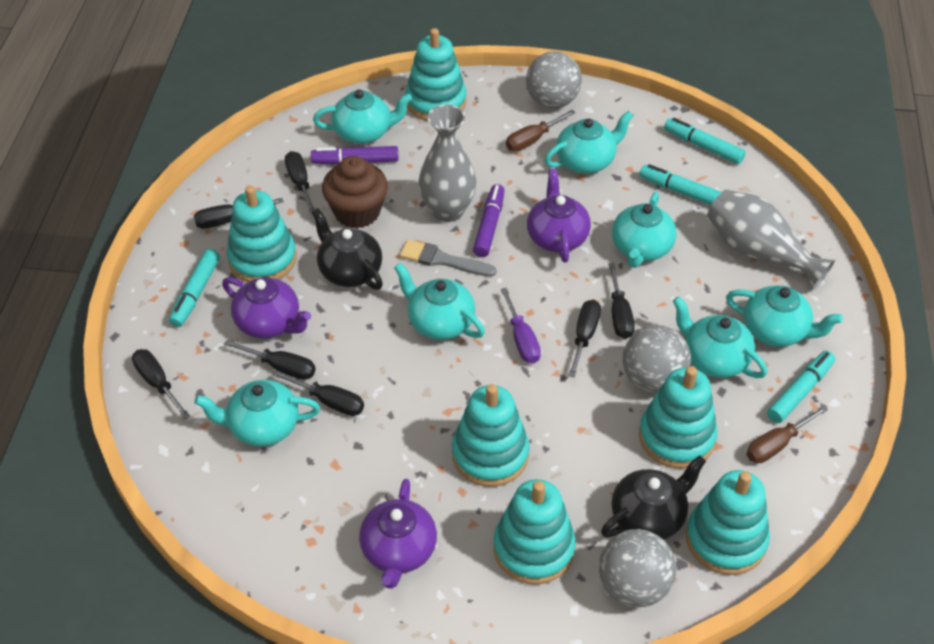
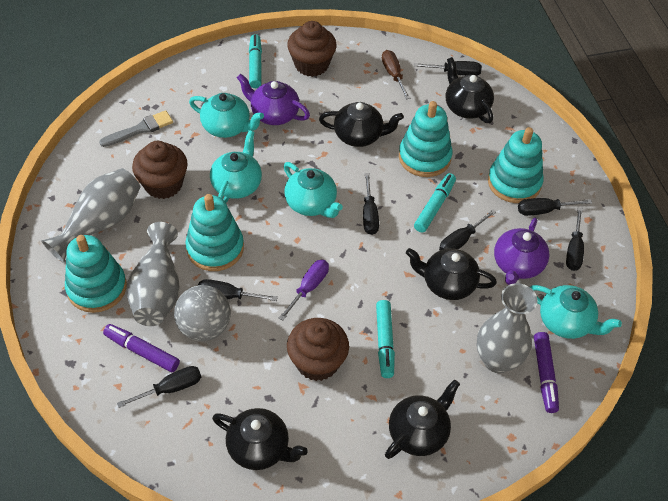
black teapot: [312,208,383,290] [601,455,706,540] = 2 -> [212,408,308,470] [319,102,404,147] [385,379,460,459] [406,248,497,300] [446,57,494,123] = 5
brown cupcake: [322,156,388,228] = 1 -> [132,141,188,199] [287,21,337,77] [287,318,349,381] = 3
brown screwdriver: [506,110,576,151] [746,405,828,463] = 2 -> [382,50,410,99] = 1
grey ball: [526,51,582,108] [599,529,676,607] [623,325,691,393] = 3 -> [174,285,231,341] = 1
grey vase: [419,104,476,222] [707,190,835,290] = 2 -> [41,168,140,263] [126,222,180,326] [477,283,537,373] = 3
purple teapot: [222,277,311,338] [359,479,437,589] [527,168,591,263] = 3 -> [237,74,310,125] [494,218,549,285] = 2
turquoise marker: [169,249,220,327] [640,164,721,205] [664,118,746,164] [767,351,835,423] = 4 -> [249,34,262,88] [376,300,395,378] [414,173,456,232] = 3
turquoise stacking toy: [227,186,296,282] [405,28,466,121] [452,384,530,487] [494,479,576,584] [639,366,717,469] [686,470,770,575] = 6 -> [65,235,127,313] [185,194,244,271] [399,101,452,177] [488,127,544,203] = 4
turquoise teapot: [194,380,320,446] [313,89,412,144] [394,263,485,340] [545,111,633,174] [612,192,676,268] [673,297,768,378] [726,285,843,347] = 7 -> [189,93,264,138] [210,130,262,203] [283,162,343,218] [530,285,622,339] = 4

